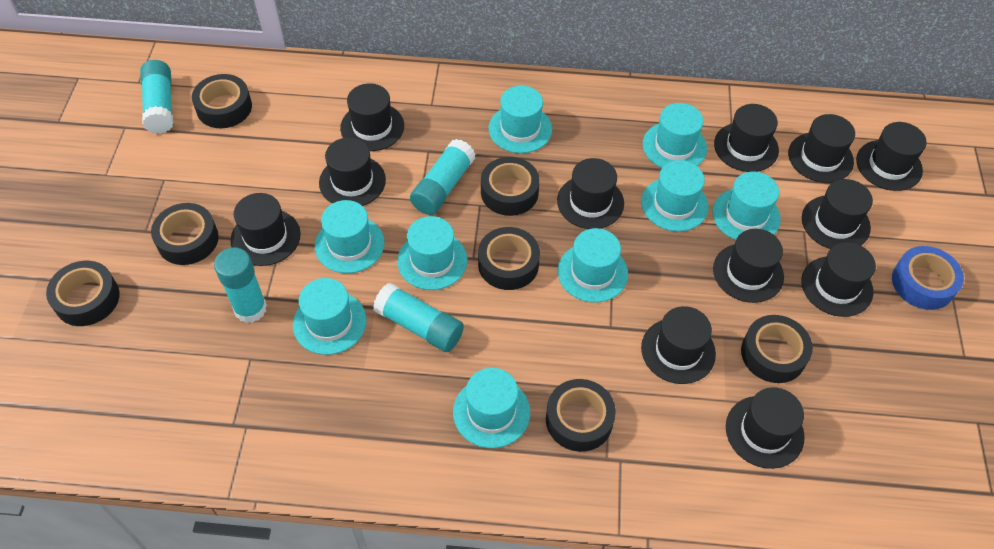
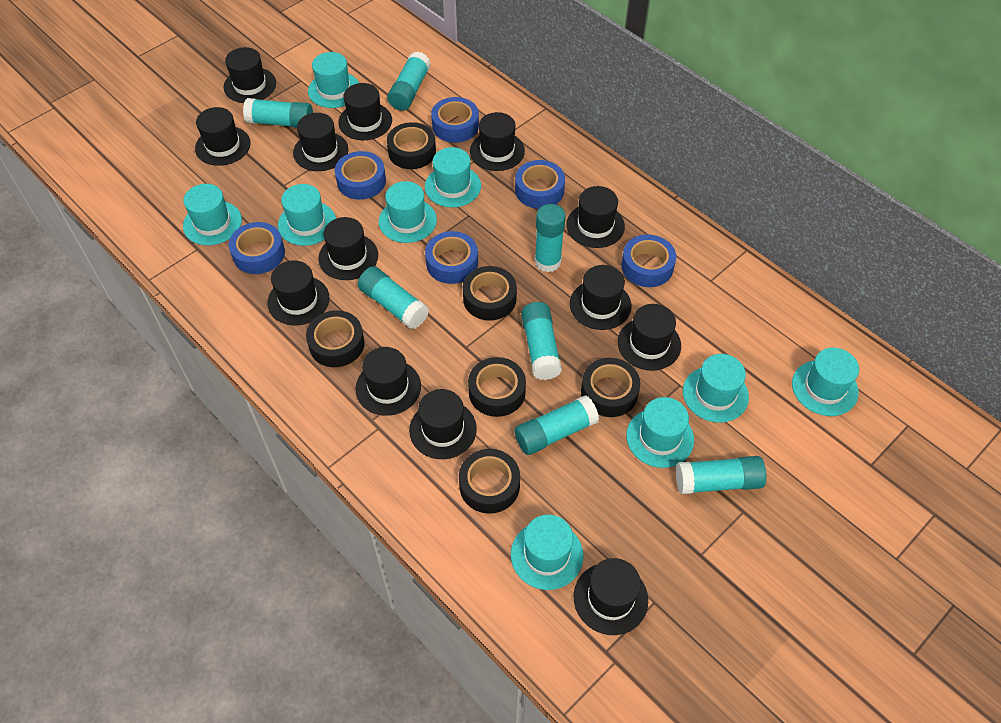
black hat: [230,193,301,266] [319,137,386,206] [340,83,404,151] [557,158,624,229] [641,306,716,384] [713,229,784,303] [714,104,779,172] [726,387,805,469] [788,114,855,183] [801,242,876,317] [802,179,873,249] [856,122,927,191] = 12 -> [195,107,251,166] [223,47,276,103] [267,260,330,325] [293,113,348,171] [318,217,378,280] [338,83,392,140] [356,347,421,416] [409,389,477,459] [470,112,525,171] [566,186,625,248] [570,265,631,330] [574,558,648,635] [618,304,681,371] = 13
black tape: [46,261,120,326] [151,203,219,265] [192,74,252,128] [478,227,540,290] [481,157,540,216] [546,379,616,452] [741,315,813,383] = 7 -> [306,310,365,367] [387,122,436,169] [459,449,520,514] [463,266,517,321] [468,357,526,417] [581,358,640,417] = 6
blue tape: [892,246,964,310] = 1 -> [229,222,285,274] [335,151,386,200] [425,231,478,284] [431,97,479,143] [515,160,565,209] [621,235,676,287] = 6
turquoise glue stick: [140,60,173,134] [214,248,267,323] [373,283,464,352] [410,139,476,215] = 4 -> [243,98,313,128] [358,266,429,329] [387,51,431,111] [514,395,599,455] [521,302,562,380] [535,204,566,272] [676,456,766,494] = 7

